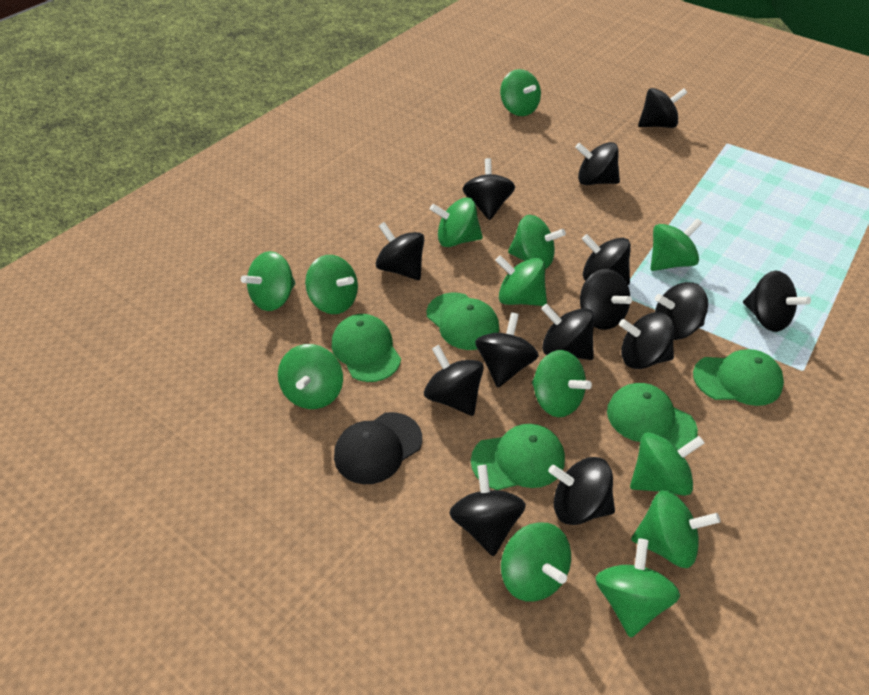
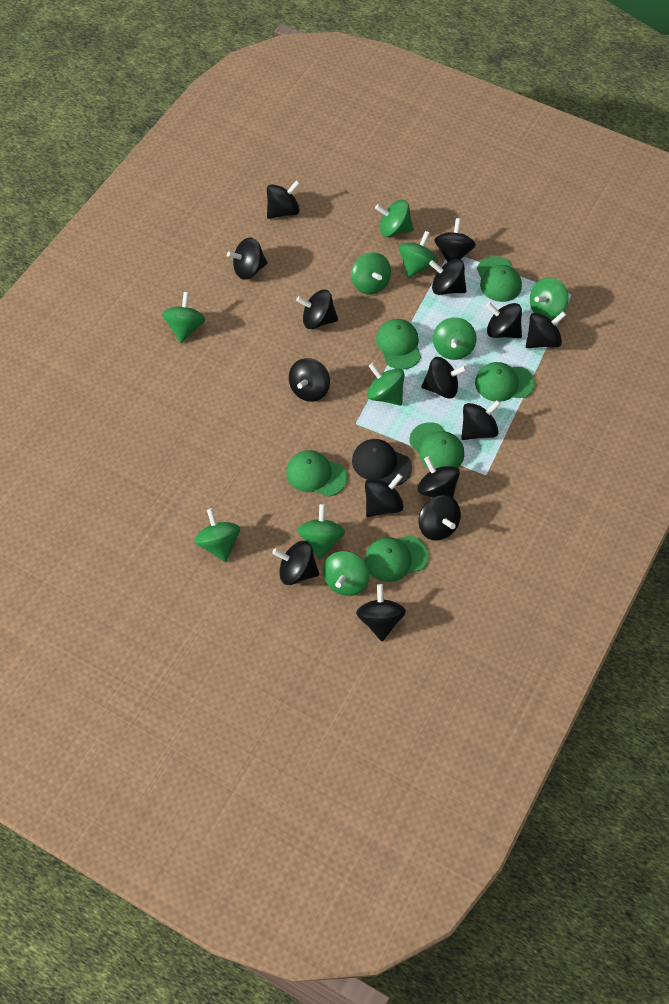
black spinning top: [376,222,424,280] [424,345,484,416] [449,465,526,556] [462,158,515,220] [475,312,539,387] [541,304,594,360] [549,457,615,525] [575,142,620,185] [580,269,632,330] [582,234,631,285] [619,312,674,369] [638,88,687,128] [655,282,708,340] [743,271,811,332] = 14 -> [227,238,268,280] [267,180,300,219] [272,541,319,585] [289,358,330,402] [296,290,338,329] [356,584,406,641] [365,473,404,517] [417,456,460,498] [418,495,461,541] [421,357,467,399] [429,259,467,295] [434,218,476,262] [461,400,501,440] [486,302,522,338] [526,311,566,348] = 15
green cap: [332,314,401,382] [427,293,499,350] [471,424,565,490] [607,383,698,450] [693,349,784,406] = 5 -> [286,450,347,497] [365,535,428,582] [376,319,421,370] [409,422,464,469] [475,362,535,402] [477,256,522,302] = 6
green spinning top: [241,251,296,311] [278,344,343,409] [305,255,358,314] [430,198,483,247] [495,255,547,306] [500,69,541,116] [501,522,571,601] [508,215,566,269] [532,350,592,417] [595,538,680,638] [630,432,705,496] [631,490,720,568] [651,218,702,271] = 13 -> [162,292,205,343] [194,508,240,562] [298,504,345,560] [323,551,370,596] [351,252,391,294] [367,363,405,406] [375,200,414,237] [399,231,437,278] [433,317,477,360] [530,277,568,320] = 10

